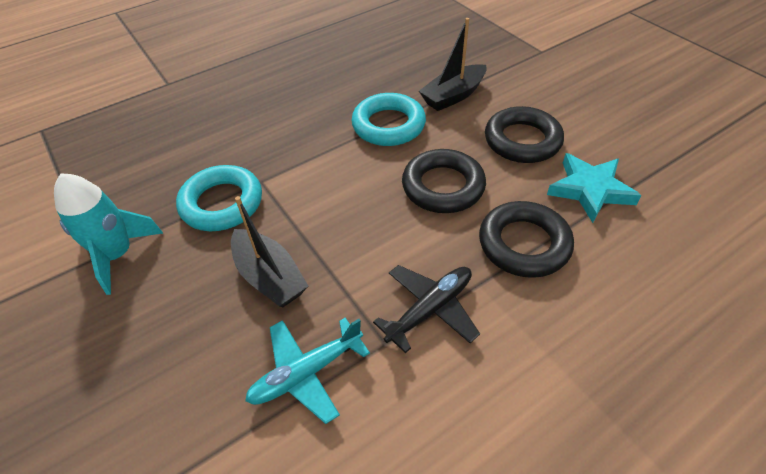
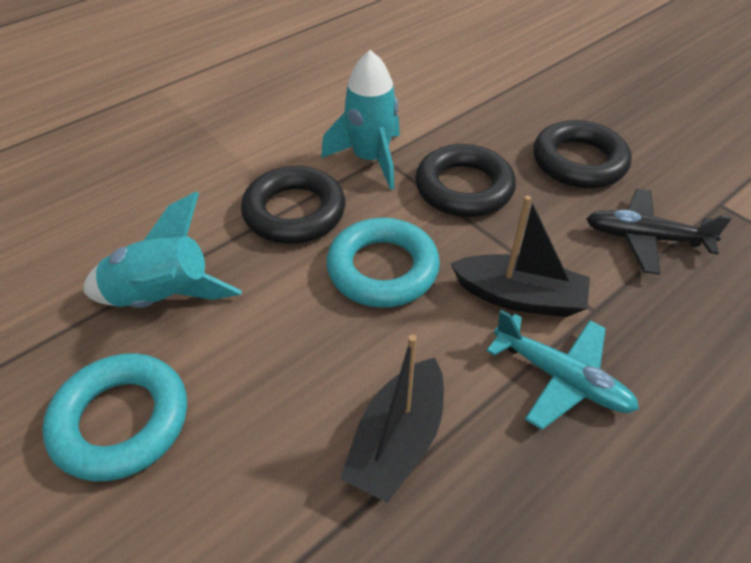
turquoise rocket: [54,173,163,295] = 1 -> [83,191,242,308] [321,50,400,190] = 2
turquoise star: [547,153,641,223] = 1 -> none = 0

